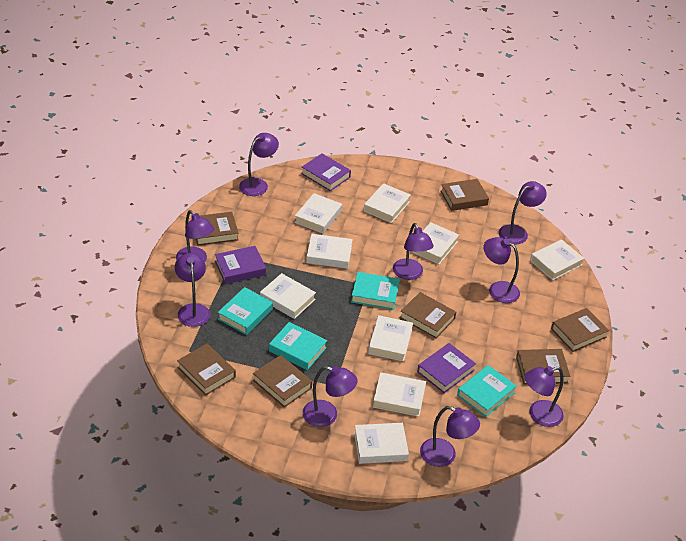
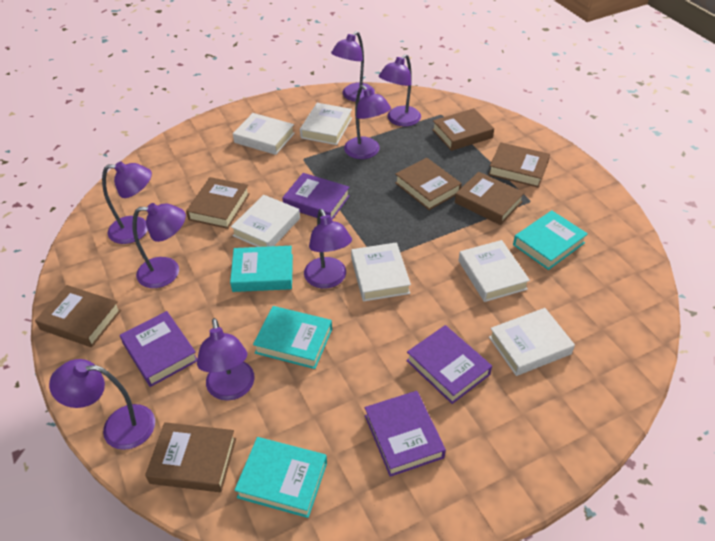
purple book: [215,246,266,284] [301,154,351,191] [417,343,476,393] = 3 -> [120,311,197,387] [282,173,350,220] [365,391,446,477] [406,325,492,404] = 4
purple lamp: [175,253,210,327] [176,210,214,262] [239,133,279,196] [303,366,358,427] [393,223,434,280] [420,406,480,467] [483,237,520,303] [499,181,547,244] [525,366,564,427] = 9 -> [49,359,155,450] [102,162,152,244] [132,203,186,288] [197,318,254,401] [304,209,352,289] [331,31,375,102] [344,85,391,159] [379,54,421,126] = 8
white book: [260,273,316,319] [295,193,342,234] [306,234,353,269] [354,423,409,464] [364,183,411,223] [368,315,413,362] [373,372,426,417] [410,222,459,265] [530,239,584,280] = 9 -> [231,195,300,247] [233,113,295,155] [300,103,352,145] [351,242,411,301] [459,240,530,302] [489,308,575,376] = 6

